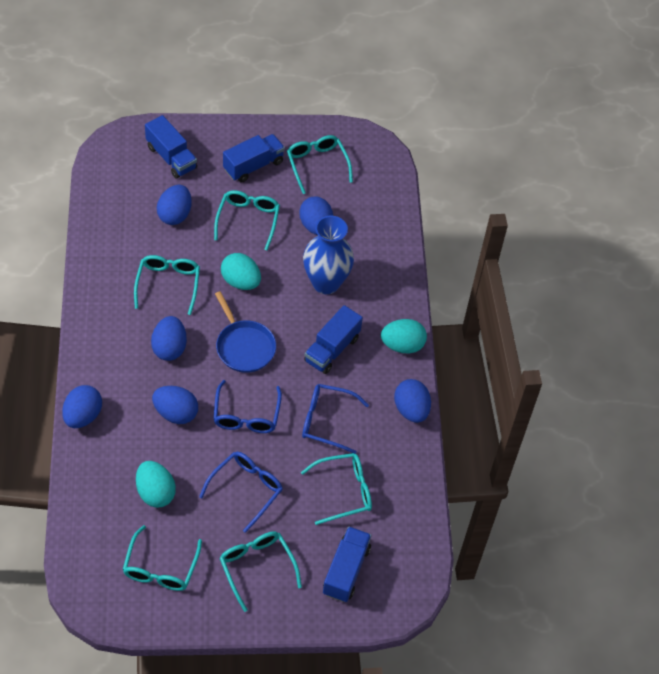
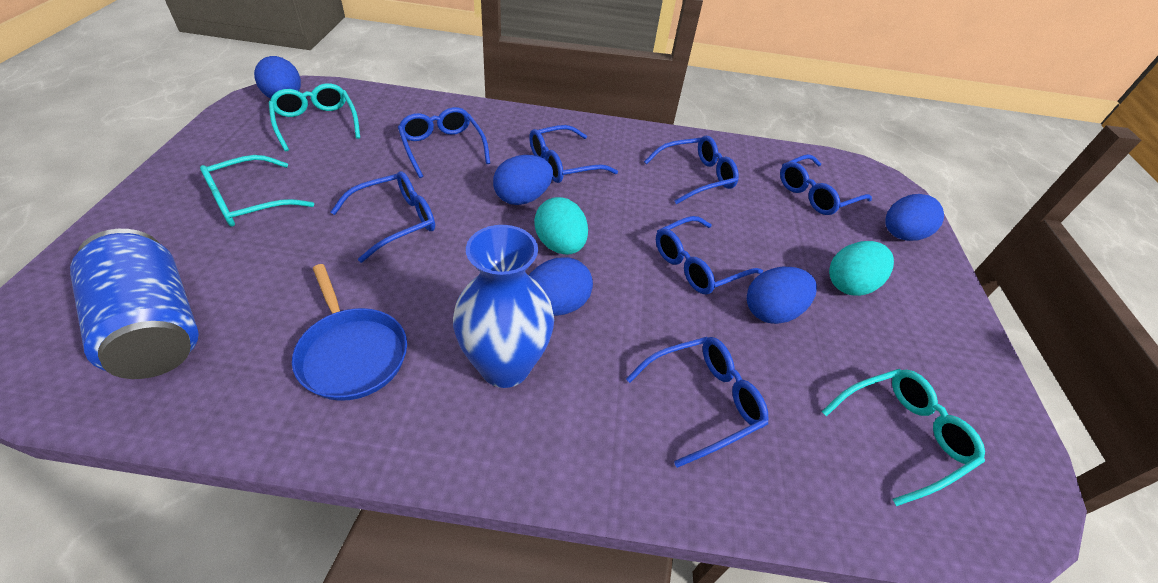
blue can: none = 0 -> [70,229,199,379] = 1
blue egg: [62,385,102,428] [151,316,187,361] [152,386,198,424] [157,185,192,225] [299,196,333,235] [394,379,431,423] = 6 -> [254,56,301,99] [493,155,553,205] [529,257,593,316] [747,267,817,324] [885,194,944,241] = 5
blue glasses: [199,452,283,533] [213,380,282,433] [302,384,369,454] = 3 -> [331,171,435,263] [398,107,490,178] [529,125,618,183] [626,337,768,468] [644,136,739,204] [656,216,763,294] [780,154,872,215] = 7
blue truck: [145,115,197,179] [223,134,285,182] [304,305,363,374] [323,526,372,602] = 4 -> none = 0
turquoise egg: [136,461,176,508] [221,253,261,290] [381,319,427,353] = 3 -> [534,197,588,255] [829,241,894,296] = 2
turquoise glasses: [123,525,202,591] [134,255,200,315] [214,190,280,250] [220,531,302,612] [287,135,353,194] [301,453,372,525] = 6 -> [200,155,314,227] [269,83,360,151] [822,369,985,506] = 3

